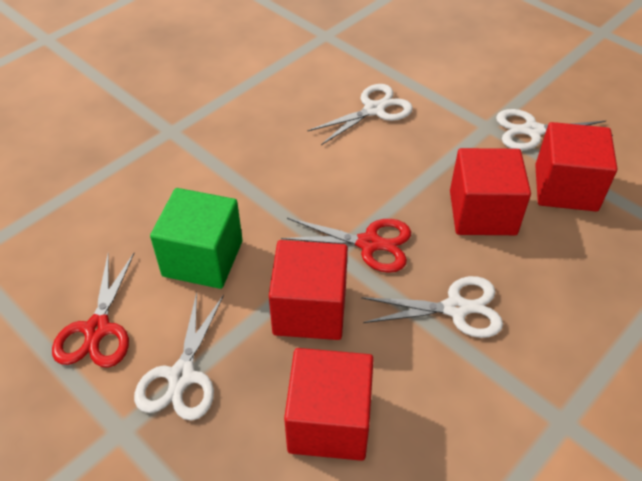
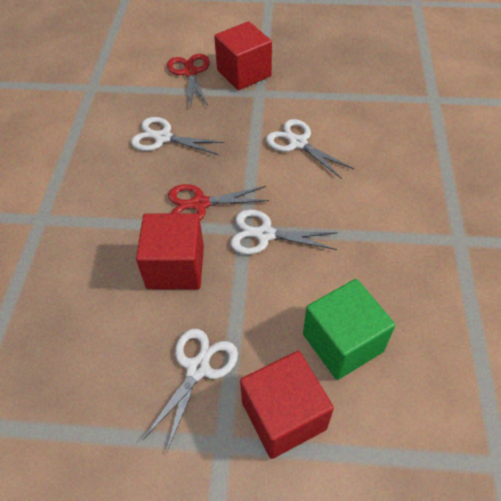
red cube: [269,240,348,340] [284,348,374,461] [450,148,531,235] [535,122,617,212] = 4 -> [136,214,204,289] [214,21,272,90] [240,351,334,459] = 3

